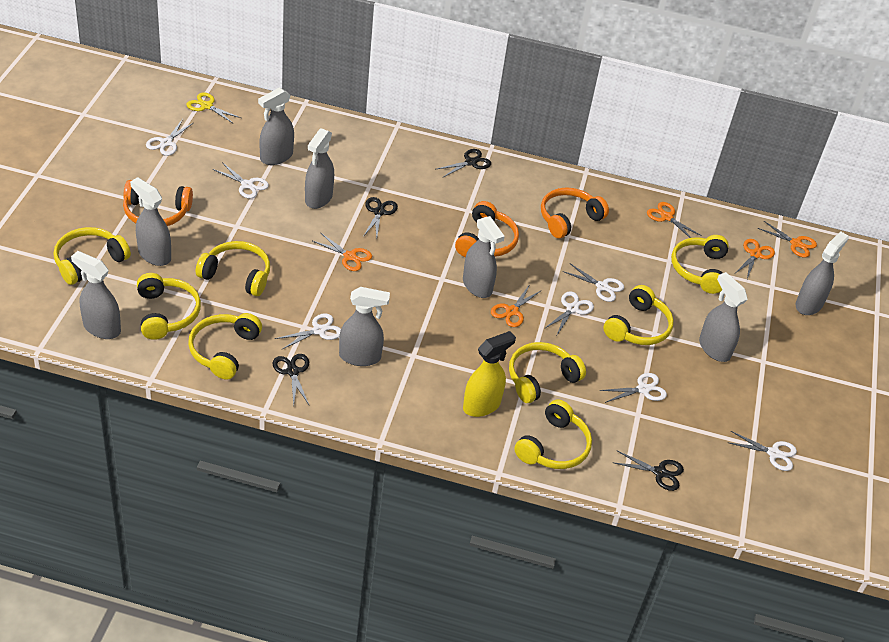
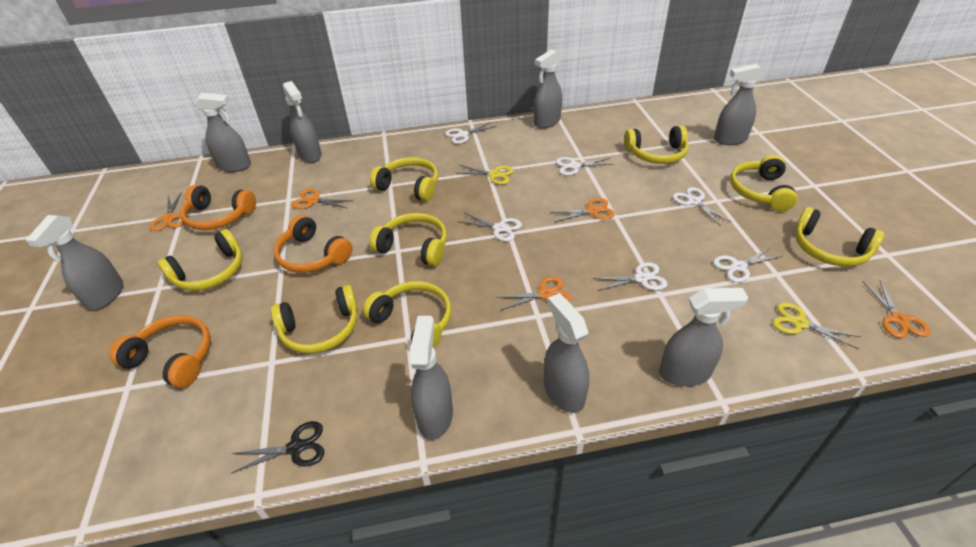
black scissors: [272,354,309,406] [363,197,398,238] [437,149,491,177] [614,450,684,491] = 4 -> [232,421,324,473] = 1
white scissors: [146,119,193,156] [213,162,269,199] [275,313,341,350] [544,291,594,335] [563,263,624,302] [599,373,667,403] [727,431,797,471] = 7 -> [445,122,497,144] [457,213,522,241] [556,157,614,176] [592,262,667,291] [673,187,731,226] [713,247,782,283] = 6
yellow scissors: [186,92,241,123] = 1 -> [459,165,514,185] [773,302,860,349] = 2
yellow spray bottle: [463,331,516,417] = 1 -> none = 0

